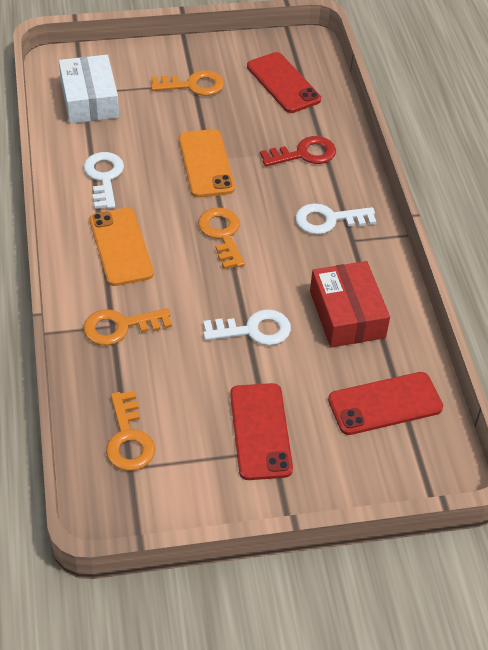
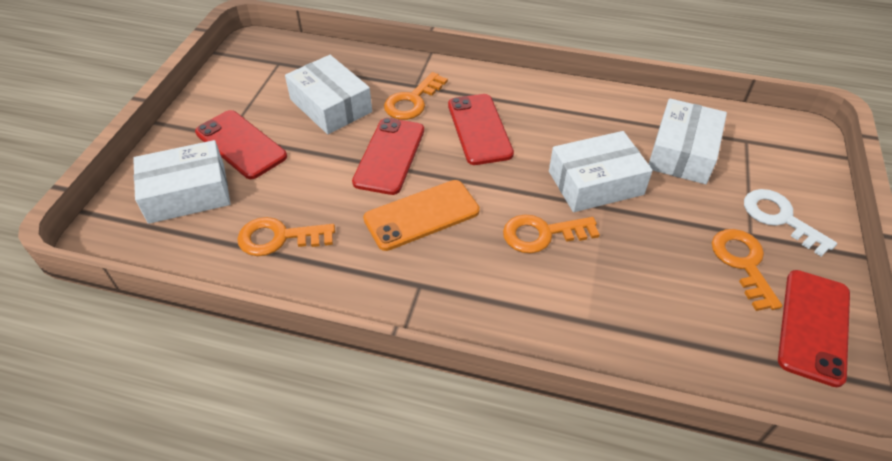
orange phone: [90,208,154,286] [179,129,235,198] = 2 -> [363,180,480,251] = 1
red box: [310,261,390,348] = 1 -> none = 0
red key: [260,136,336,167] = 1 -> none = 0
red phone: [230,383,293,480] [247,52,321,113] [328,372,443,435] = 3 -> [195,110,287,179] [352,118,424,195] [448,94,514,165] [778,270,850,387] = 4
white box: [59,55,119,124] = 1 -> [133,140,230,224] [285,55,372,134] [549,131,653,212] [649,98,727,184] = 4
white key: [84,152,124,209] [203,309,291,345] [295,203,377,235] = 3 -> [744,189,837,257] = 1

